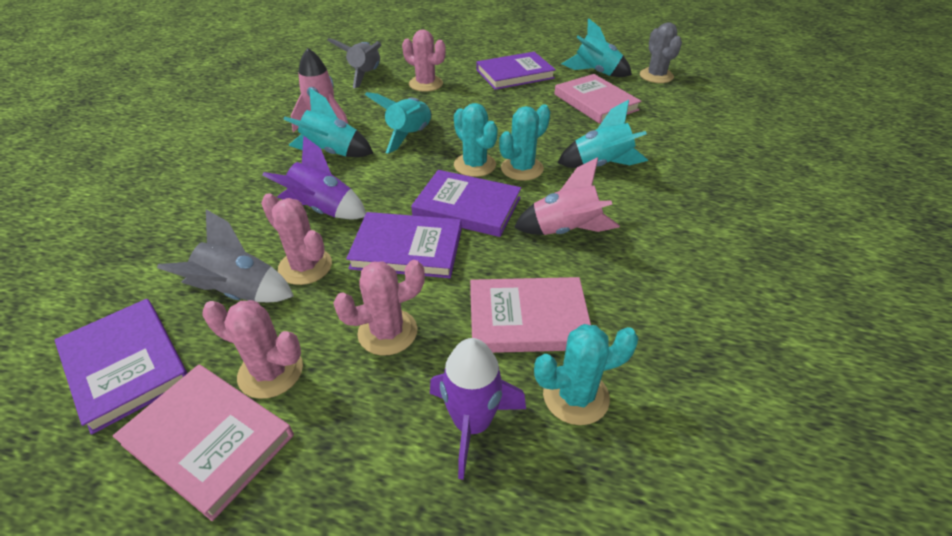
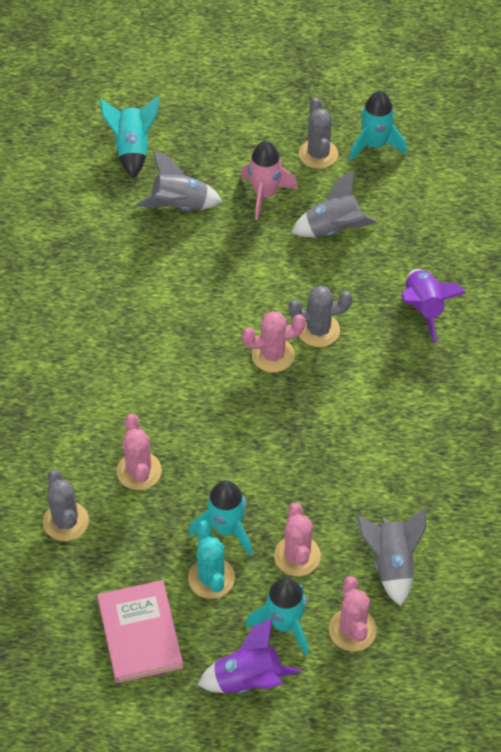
grey cactus: [640,22,682,83] = 1 -> [43,469,89,541] [289,286,352,347] [299,98,338,169] = 3
grey rocket: [157,209,294,302] [327,38,381,88] = 2 -> [136,150,222,211] [291,170,378,237] [356,508,426,606] = 3
pink book: [113,364,294,521] [470,277,591,353] [554,74,641,124] = 3 -> [97,580,183,683] = 1
pink rocket: [291,48,349,132] [514,157,620,235] = 2 -> [241,141,298,220] = 1
purple book: [55,299,187,435] [346,212,461,278] [411,170,521,237] [477,52,556,90] = 4 -> none = 0
turquoise cactus: [454,103,498,177] [499,104,550,181] [534,324,639,425] = 3 -> [188,520,235,599] = 1

